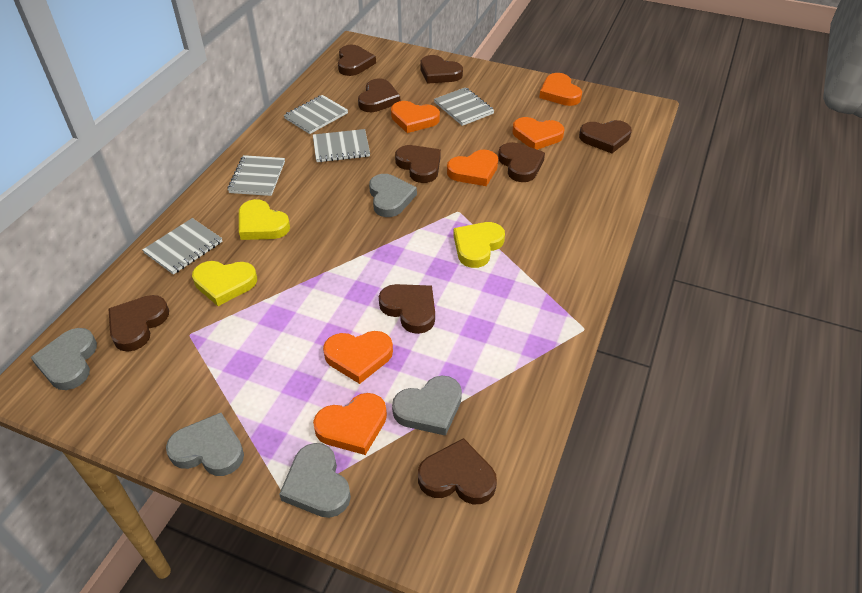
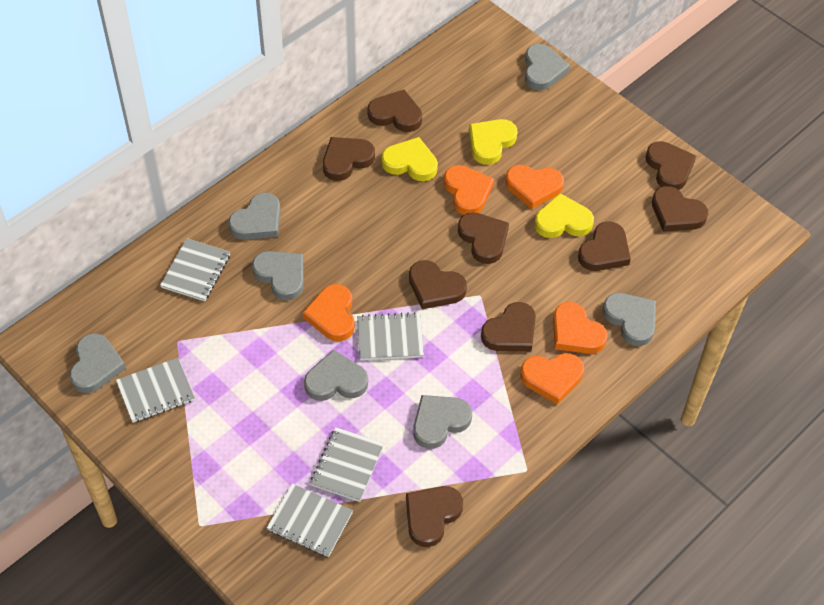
grey heart: [31,328,97,390] [166,413,244,476] [279,443,351,518] [369,174,417,217] [392,376,462,436] = 5 -> [70,333,126,393] [228,192,280,240] [252,251,303,301] [304,350,368,401] [413,395,472,449] [525,44,570,90] [603,293,656,346] = 7
orange heart: [313,393,387,455] [323,331,393,384] [391,101,440,133] [447,150,498,186] [512,117,564,150] [539,73,582,106] = 6 -> [303,284,355,341] [444,165,494,215] [505,165,564,209] [520,353,584,405] [553,302,608,354] = 5

